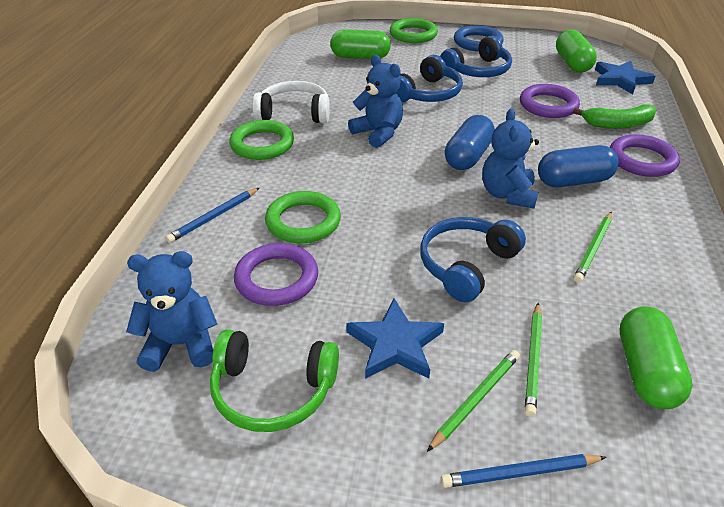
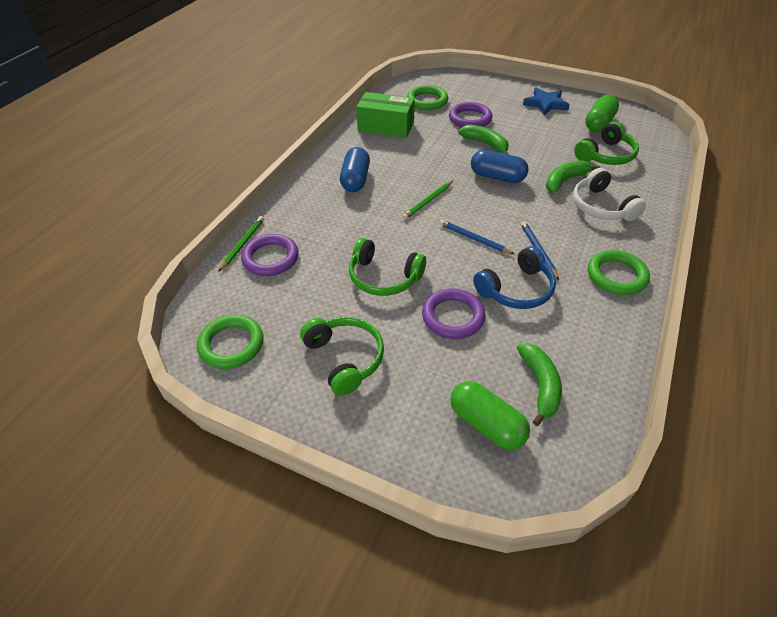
blue headphones: [396,55,463,102] [420,217,526,302] [440,35,512,77] = 3 -> [473,246,556,309] = 1
blue ring: [454,25,504,51] = 1 -> none = 0
blue star: [346,298,444,379] [595,61,655,94] = 2 -> [523,88,570,116] = 1
blue teddy bear: [126,251,217,372] [348,55,403,148] [482,109,539,209] = 3 -> none = 0
green banana: [573,104,657,129] = 1 -> [458,125,509,154] [517,343,562,426] [546,160,600,193] = 3
green box: none = 0 -> [356,92,415,138] = 1
green capsule: [330,29,391,59] [556,29,597,73] [620,306,693,409] = 3 -> [450,381,530,450] [585,95,619,132] = 2
green headphones: [210,329,339,432] = 1 -> [300,317,384,396] [349,238,426,296] [574,122,639,165] = 3
green pencil: [427,350,520,452] [524,303,542,417] [574,212,612,283] = 3 -> [218,216,264,272] [402,181,453,220] = 2

